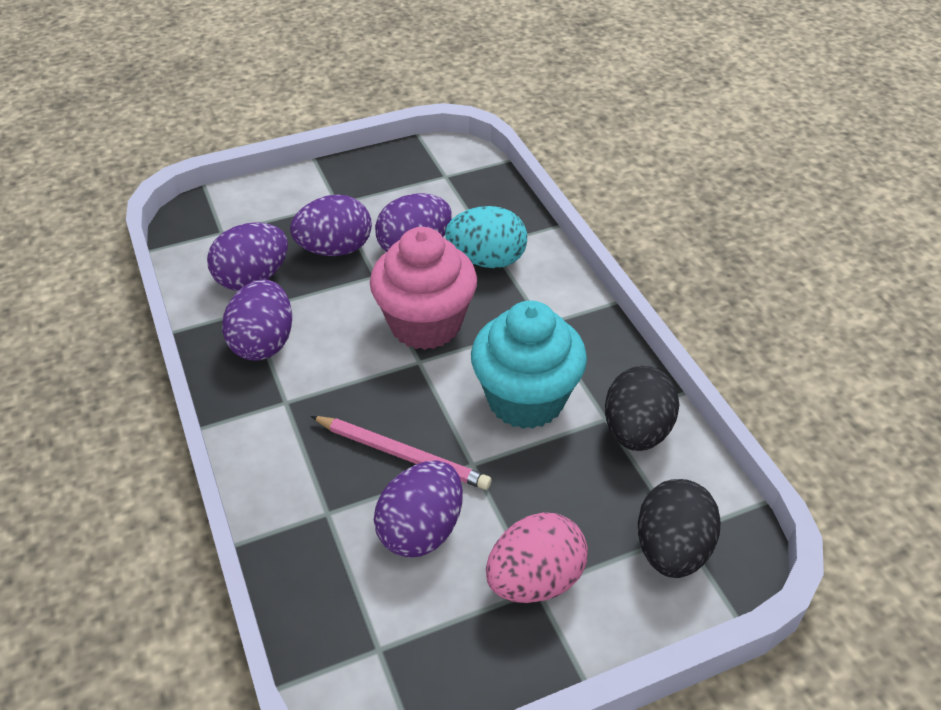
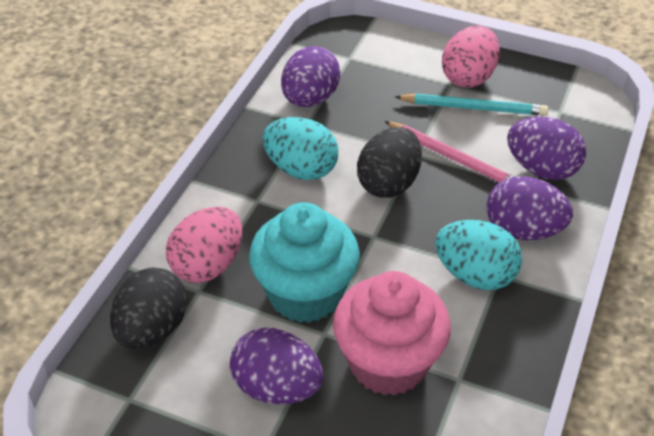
pink egg: [486,512,588,603] = 1 -> [166,207,242,283] [442,25,500,88] = 2
purple egg: [207,222,288,290] [222,279,292,361] [290,194,372,256] [374,461,463,558] [375,193,452,252] = 5 -> [230,328,323,404] [281,46,340,107] [486,176,573,240] [507,117,586,180] = 4
turquoise egg: [445,206,527,268] = 1 -> [263,117,338,180] [435,220,522,290] = 2
turquoise pencil: none = 0 -> [395,94,549,116] = 1

